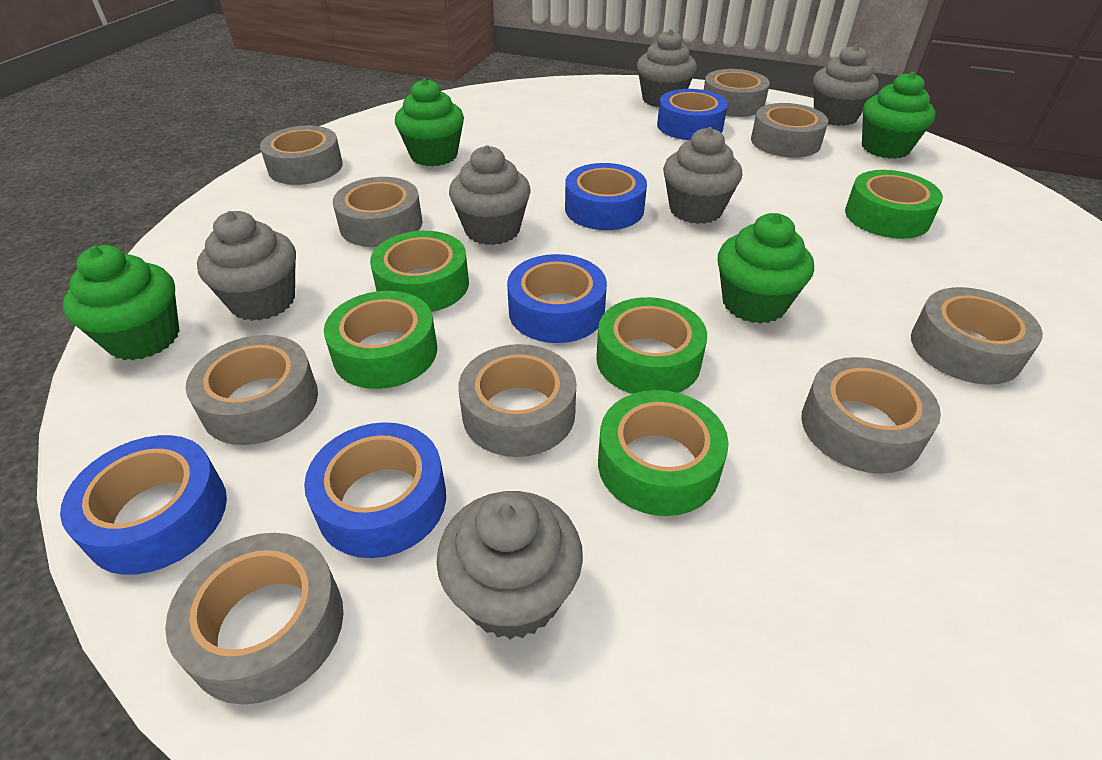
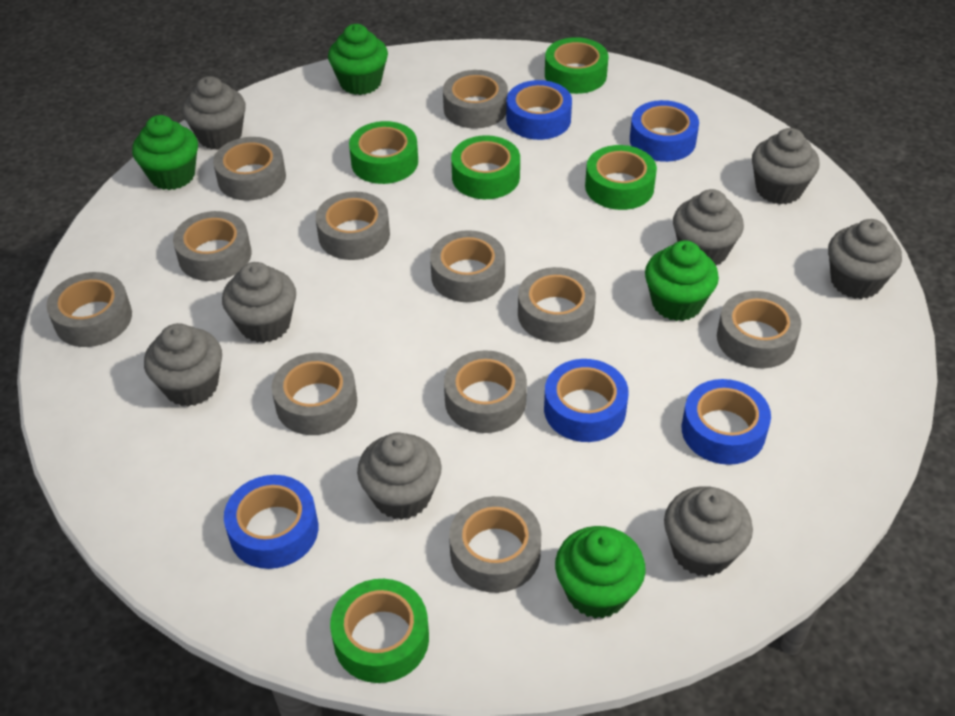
grey cupcake: [197,211,296,321] [436,491,583,639] [449,145,531,245] [637,29,697,107] [663,127,742,224] [813,44,879,126] = 6 -> [144,323,222,406] [182,76,246,150] [222,262,296,343] [357,433,442,520] [664,486,753,576] [673,189,744,266] [752,128,819,204] [828,219,902,299] = 8
grey tape: [165,533,344,705] [186,335,318,445] [260,126,343,185] [333,177,422,247] [459,344,576,457] [704,69,770,117] [751,103,828,158] [801,357,941,474] [911,287,1043,385] = 9 -> [46,272,132,347] [173,211,251,281] [213,137,286,201] [272,353,357,435] [316,192,390,260] [430,230,505,302] [443,70,508,129] [444,350,527,433] [449,496,541,593] [518,267,596,343] [717,291,801,368] = 11

